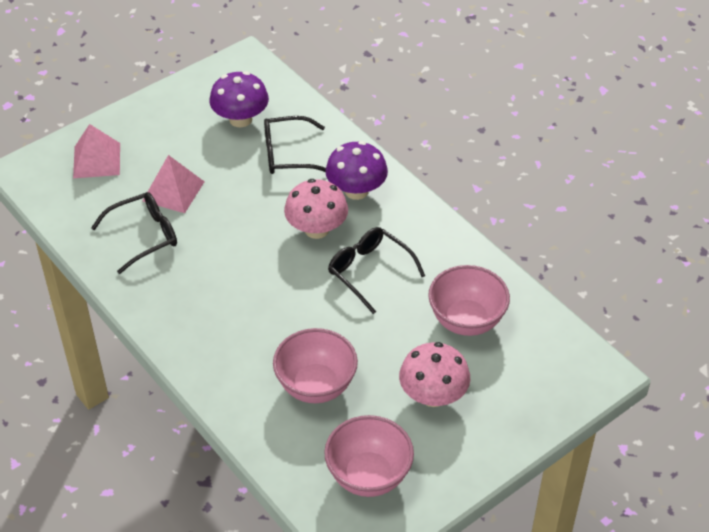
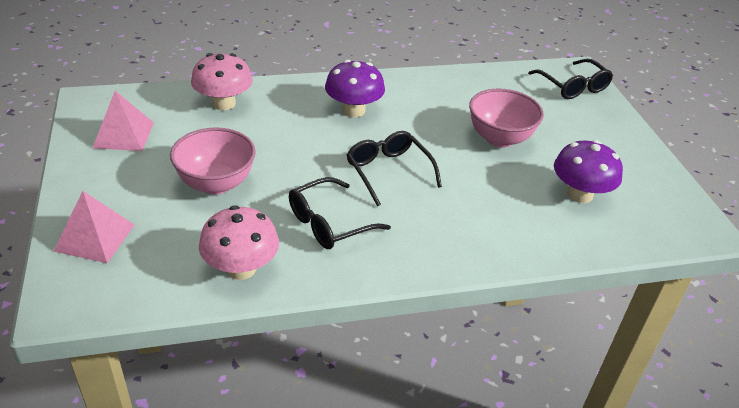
pink bowl: [273,328,358,403] [324,415,414,497] [428,265,510,336] = 3 -> [170,128,256,195] [469,89,544,147] = 2

